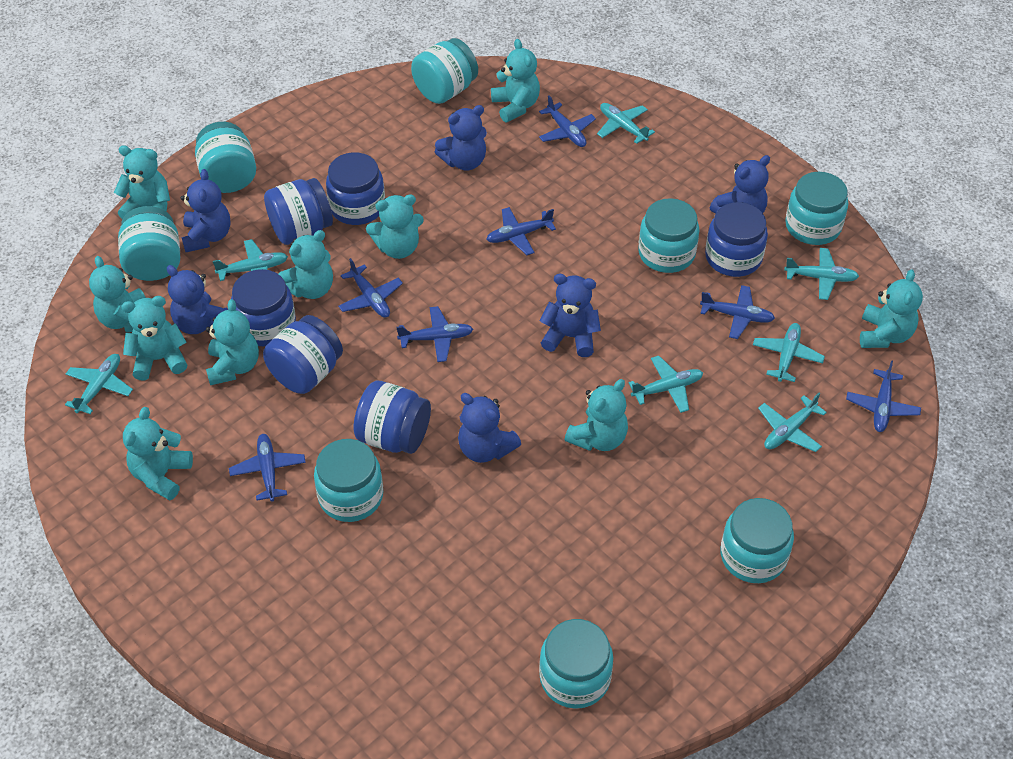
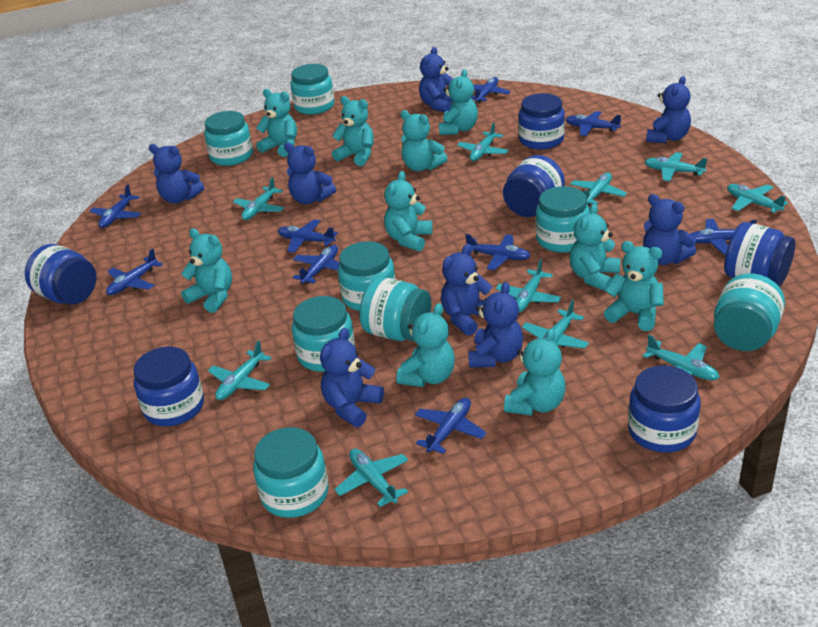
blue plane: [229,434,306,501] [338,258,403,318] [396,306,473,362] [486,207,556,255] [539,95,596,147] [700,285,775,339] [846,360,921,432] = 7 -> [89,184,141,228] [106,249,163,295] [278,219,338,253] [292,245,340,284] [415,398,487,454] [465,234,531,270] [471,77,511,103] [565,111,621,136] [691,219,757,255] = 9
blue teddy bear: [167,265,228,334] [181,169,230,252] [435,105,487,171] [458,393,521,463] [540,274,601,357] [710,155,770,213] = 6 -> [149,144,204,204] [284,143,336,204] [320,328,384,427] [419,47,453,112] [441,244,492,336] [469,282,523,368] [643,194,696,265] [646,76,691,143] = 8
turquoise plane: [65,354,133,414] [213,239,288,281] [597,103,655,144] [628,356,703,413] [753,323,825,382] [758,393,827,452] [784,248,859,300] = 7 -> [208,341,272,400] [233,177,284,220] [334,449,408,507] [457,122,509,161] [496,259,561,313] [522,300,589,348] [570,172,627,206] [642,335,719,380] [645,152,708,181] [727,184,788,213] = 10

